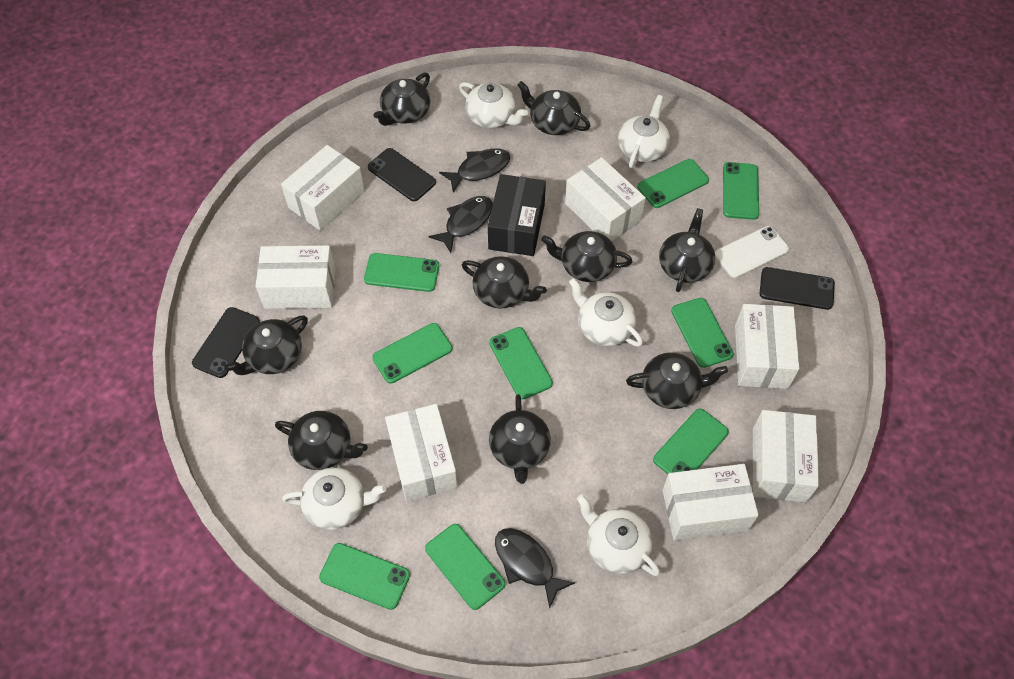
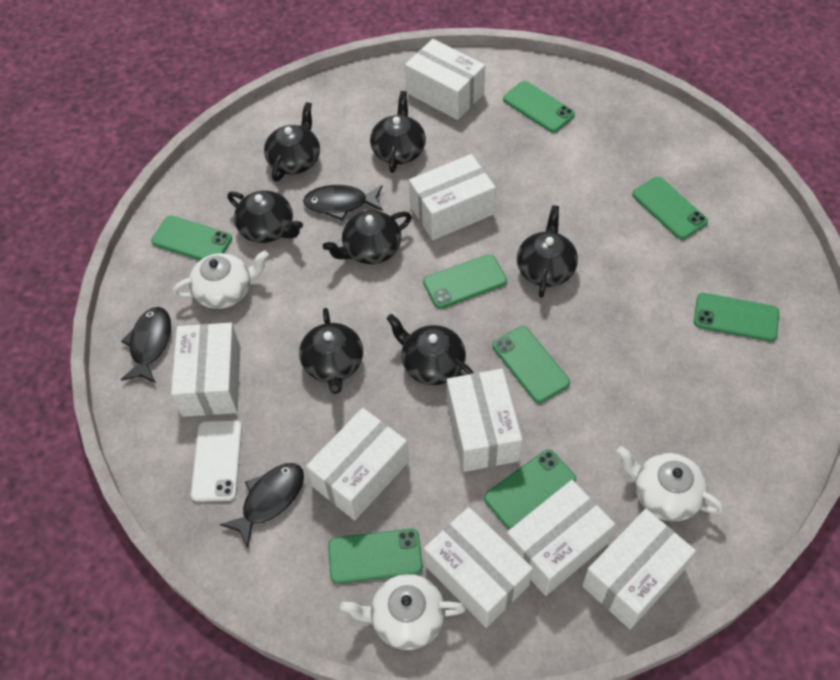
black box: [488,174,546,256] = 1 -> none = 0
black phone: [192,307,260,378] [368,148,436,201] [760,267,835,310] = 3 -> none = 0
black teapot: [225,315,308,375] [275,411,368,470] [374,73,430,126] [462,256,547,309] [489,394,551,484] [517,81,590,135] [541,231,632,282] [626,352,728,409] [659,208,715,292] = 9 -> [227,191,303,243] [264,102,320,182] [299,308,363,394] [323,211,412,264] [370,91,426,173] [386,314,474,385] [517,205,578,298] = 7
green phone: [319,543,410,610] [364,253,439,292] [372,323,452,384] [425,524,505,610] [489,327,553,400] [638,159,709,208] [653,409,729,474] [671,298,734,368] [723,162,759,220] = 9 -> [151,216,232,260] [328,529,423,584] [423,254,507,309] [484,449,576,529] [493,326,570,403] [503,81,575,133] [632,177,708,240] [694,293,779,341] = 8
white box: [255,245,336,309] [281,145,365,231] [385,404,458,502] [565,157,646,241] [662,464,759,541] [735,304,799,389] [753,410,819,503] = 7 -> [171,323,240,417] [306,408,409,521] [405,39,485,120] [409,154,496,240] [424,507,533,628] [447,369,522,472] [506,480,615,596] [582,509,696,629] = 8
white teapot: [282,467,387,530] [459,82,528,128] [569,278,643,347] [577,494,660,576] [618,95,670,168] = 5 -> [172,250,269,309] [340,574,466,650] [617,446,724,521] = 3

